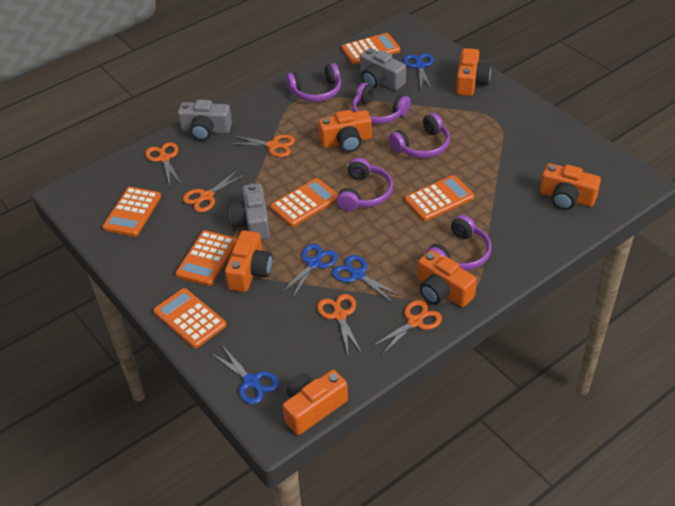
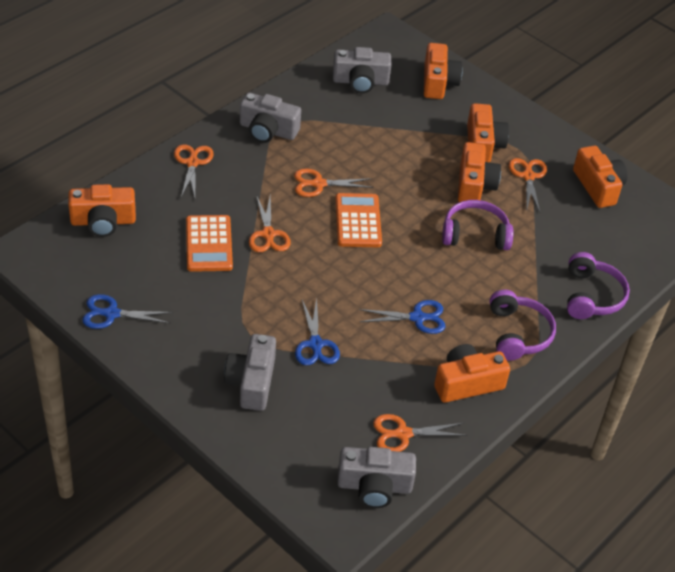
blue scissors: [211,345,279,404] [281,244,338,299] [332,255,402,303] [403,53,434,90] = 4 -> [82,294,173,329] [295,299,340,365] [359,300,446,334] = 3
grey camera: [178,100,232,141] [229,183,270,240] [360,48,406,90] = 3 -> [224,334,276,411] [240,92,301,143] [333,47,391,94] [337,447,416,508] = 4
orange calculator: [102,187,161,237] [153,288,226,348] [176,230,237,286] [270,178,338,227] [342,33,400,65] [404,175,474,221] = 6 -> [186,215,233,272] [335,193,382,247] = 2
purple headphones: [286,63,341,102] [336,158,393,211] [352,83,411,124] [389,113,450,158] [425,215,492,270] = 5 -> [442,200,513,250] [489,290,556,361] [567,252,630,319] = 3

